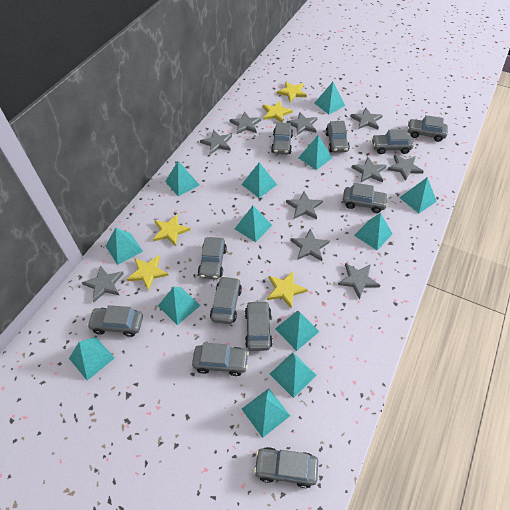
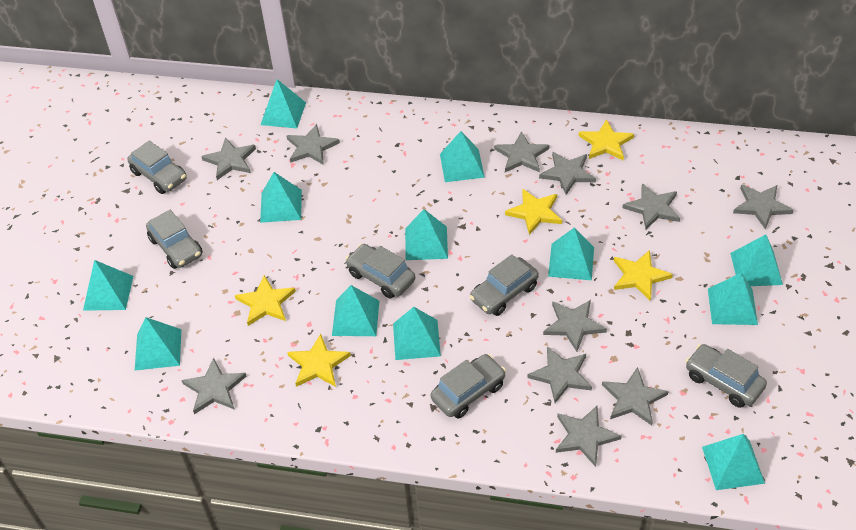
grey car: [87,305,143,337] [192,343,249,376] [198,237,227,279] [210,276,242,324] [245,301,273,351] [254,447,318,488] [271,122,293,154] [325,121,350,153] [343,183,388,213] [372,129,414,154] [407,115,448,142] = 11 -> [127,140,187,194] [146,210,203,269] [346,244,415,299] [431,354,506,419] [469,254,539,316] [686,344,767,408] = 6
grey star: [81,265,124,302] [200,130,232,155] [230,112,261,134] [286,112,318,135] [286,191,323,219] [290,229,330,261] [338,263,380,299] [350,108,383,130] [351,157,387,183] [388,154,424,181] = 10 -> [181,358,247,414] [201,137,256,180] [287,124,340,165] [494,131,549,172] [527,346,592,403] [539,152,596,195] [543,300,607,352] [556,406,622,467] [602,367,669,426] [622,183,680,229] [733,184,794,230] = 11
turquoise pyramid: [69,337,114,381] [106,228,143,265] [158,287,201,325] [165,161,199,196] [235,206,272,242] [242,162,277,198] [242,388,290,438] [270,352,317,398] [275,311,319,351] [298,135,332,170] [314,82,345,114] [354,213,393,250] [399,177,437,213] = 13 -> [83,260,133,311] [135,317,181,370] [260,172,302,223] [261,79,306,128] [332,285,379,336] [393,307,441,360] [405,209,448,260] [440,131,485,182] [548,228,594,280] [702,434,765,490] [708,273,758,325] [730,234,783,286] = 12

